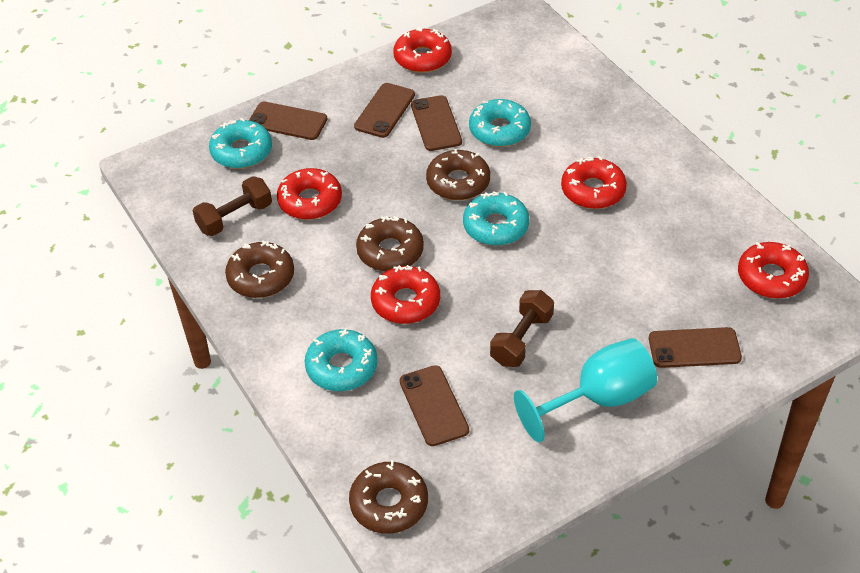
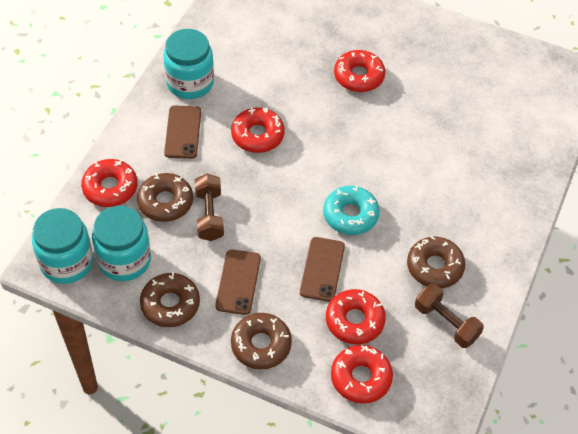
brown phone: [249,102,327,140] [354,83,415,138] [400,365,469,446] [411,95,462,151] [649,327,742,368] = 5 -> [164,106,201,159] [215,249,261,315] [300,237,345,302] = 3
turquoise donut: [209,118,272,169] [305,328,377,391] [463,191,529,246] [469,99,531,147] = 4 -> [323,185,380,235] = 1
turquoise goblet: [514,338,657,442] = 1 -> none = 0
turquoise jar: none = 0 -> [32,208,93,284] [92,206,151,281] [163,29,214,99] = 3

